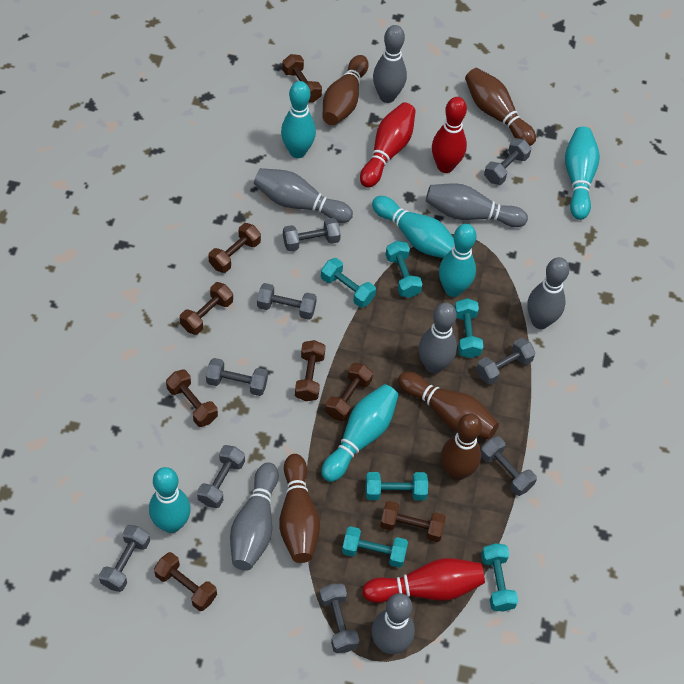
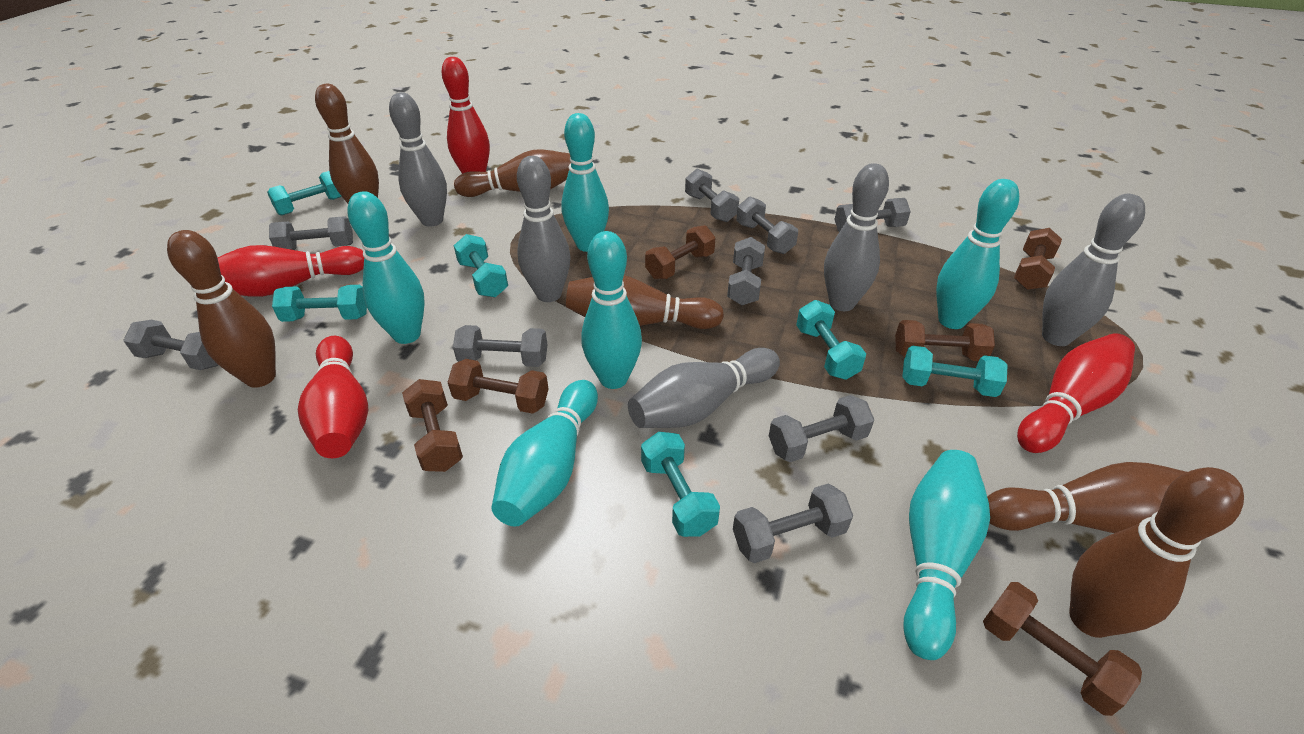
brown bowling pin: [279,454,320,563] [322,55,369,125] [398,372,499,439] [441,413,482,481] [465,68,536,146] = 5 -> [167,230,276,388] [315,84,379,203] [454,149,571,197] [566,276,724,329] [987,462,1187,533] [1069,467,1244,638] = 6
brown dumbbell: [154,552,217,611] [166,369,218,427] [180,282,233,335] [209,223,261,273] [282,54,322,103] [295,340,326,401] [325,363,373,421] [380,501,446,542] = 8 -> [402,379,463,472] [448,359,549,414] [645,225,716,280] [895,320,995,361] [983,582,1142,716] [1014,228,1062,290] = 6
grey bowling pin: [230,462,279,571] [254,168,353,223] [372,593,415,654] [373,25,407,103] [418,303,457,374] [426,183,528,227] [527,257,569,329] = 7 -> [389,92,447,227] [517,156,571,302] [628,348,780,428] [824,163,889,311] [1042,194,1145,346] = 5
red bowling pin: [360,102,416,188] [362,558,485,603] [432,97,467,173] = 3 -> [218,245,364,297] [298,336,368,458] [442,57,490,174] [1017,333,1135,453] = 4

